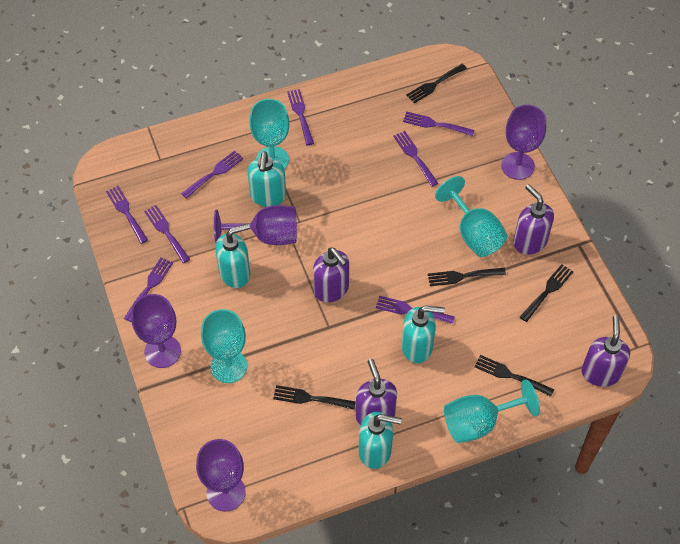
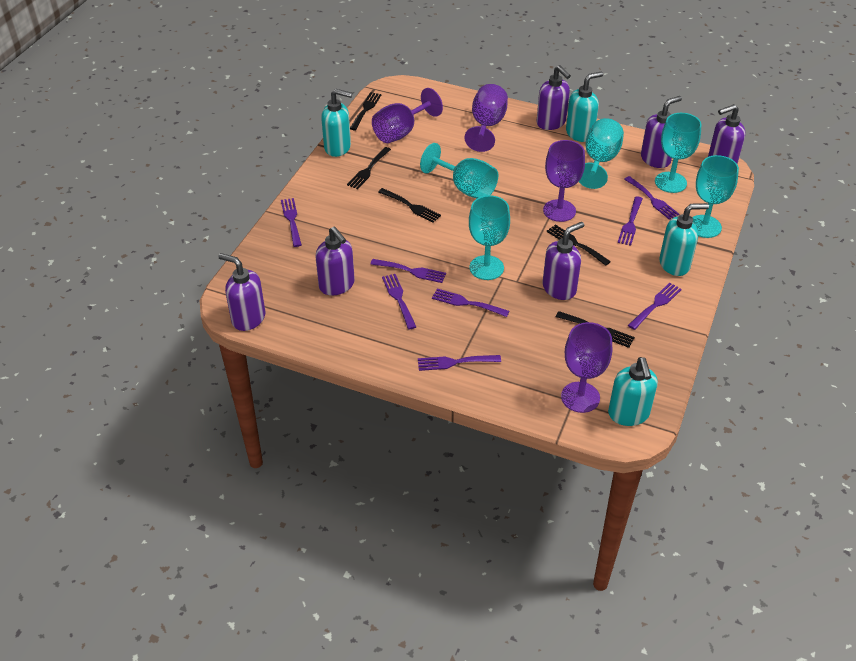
purple soap dispenser: [313,248,349,303] [356,359,397,425] [513,184,554,255] [581,315,630,387] = 4 -> [218,253,266,331] [315,227,355,296] [537,65,571,130] [542,222,584,300] [641,96,682,168] [708,104,746,165] = 6
turquoise goblet: [201,309,247,383] [250,99,289,169] [435,176,507,257] [444,380,540,443] = 4 -> [420,143,498,198] [469,195,510,280] [579,118,624,189] [655,113,702,193] [692,155,739,238] = 5

